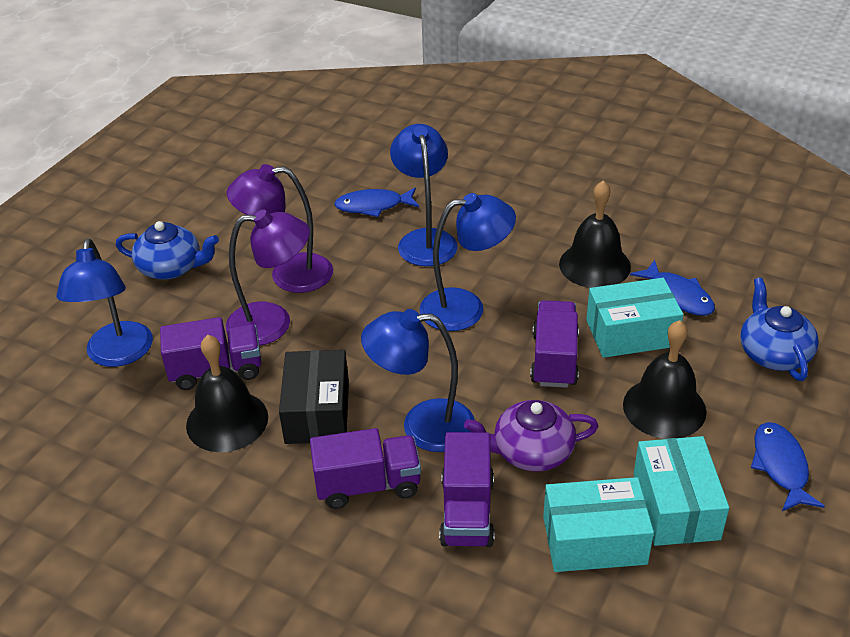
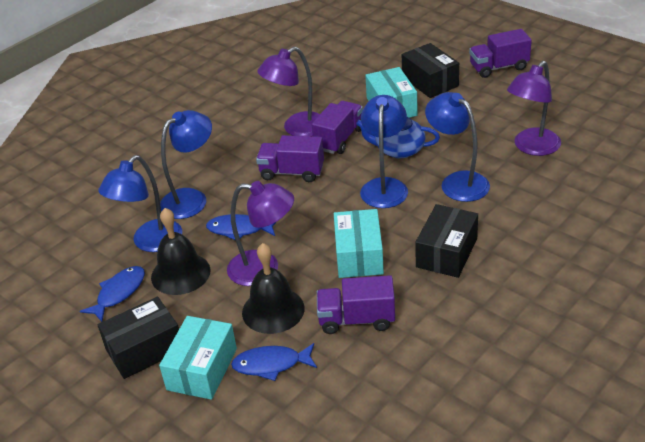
black bell: [186,335,268,452] [559,181,631,288] [623,320,707,439] = 3 -> [151,208,210,295] [242,243,305,334] = 2
black box: [279,350,349,444] = 1 -> [98,297,179,379] [402,43,459,98] [415,204,478,278] = 3
blue teapot: [116,221,219,280] [740,278,819,381] = 2 -> [356,117,440,158] = 1
purple lamp: [226,209,310,346] [227,164,333,293] = 2 -> [227,181,294,286] [257,47,320,136] [507,61,561,156] = 3
purple teapot: [464,400,598,472] = 1 -> none = 0

